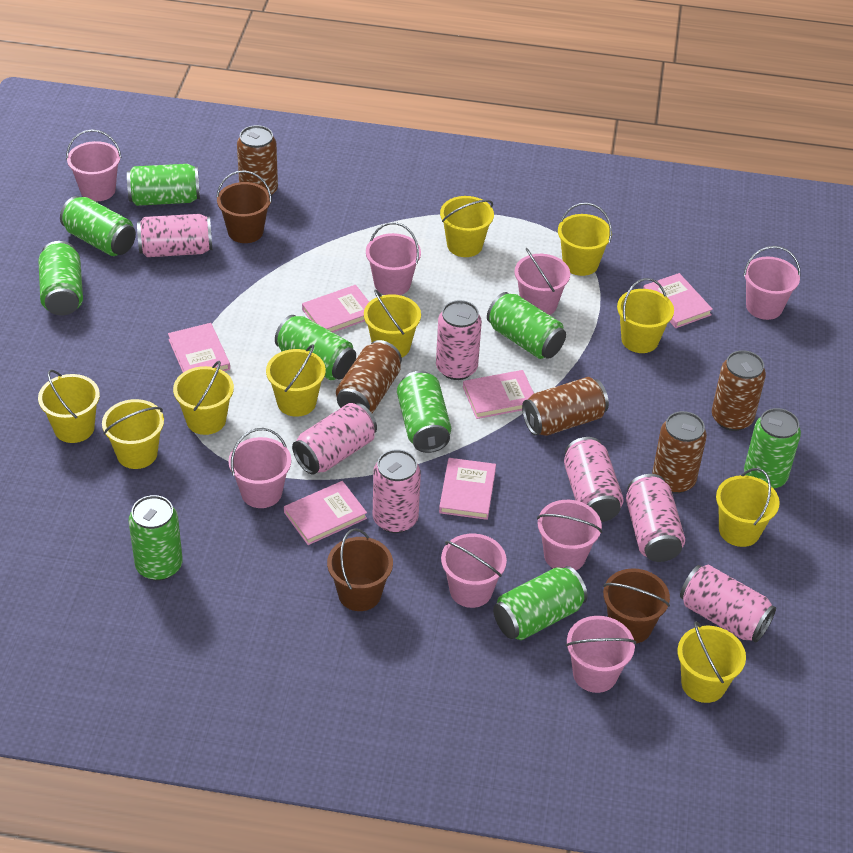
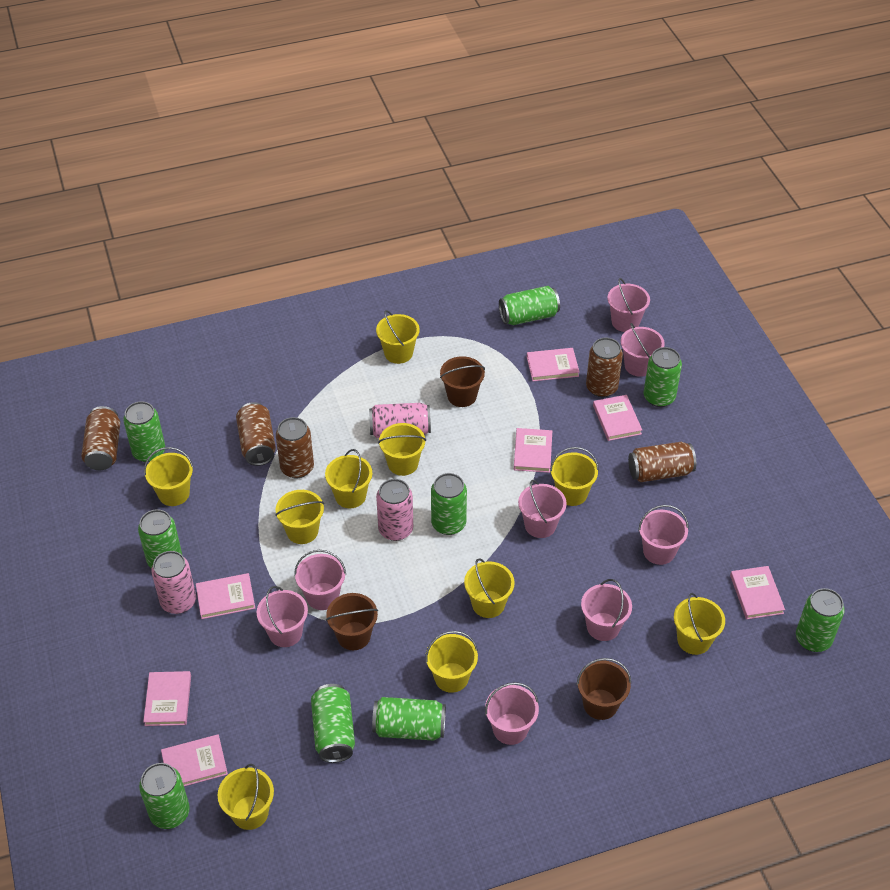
pink book: [168,323,230,372] [284,481,367,545] [302,285,369,332] [439,458,496,520] [463,370,534,419] [643,273,713,328] = 6 -> [143,671,191,726] [161,734,228,786] [196,573,255,619] [514,428,552,473] [527,348,580,381] [593,395,642,441] [730,566,785,619] = 7
pink can: [137,214,212,257] [292,403,377,475] [373,449,421,533] [436,300,482,380] [564,437,624,522] [626,474,685,562] [680,564,776,643] = 7 -> [151,551,196,614] [369,403,431,438] [376,479,413,541] = 3

